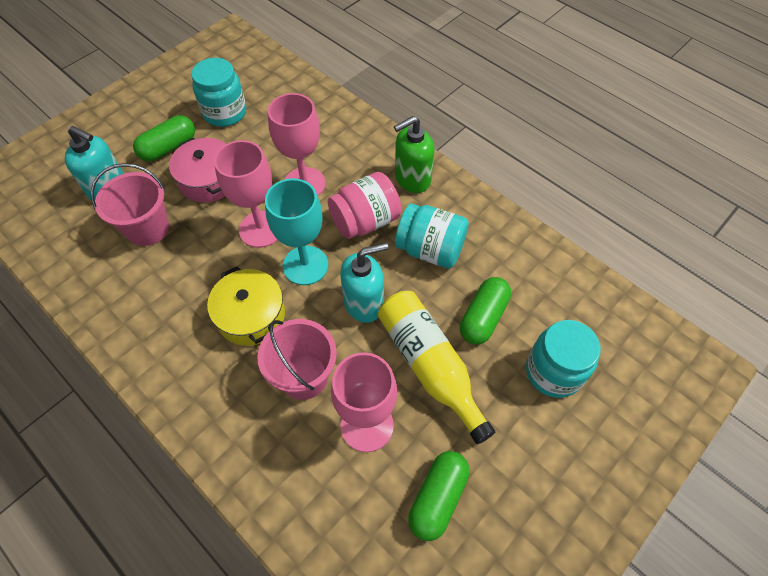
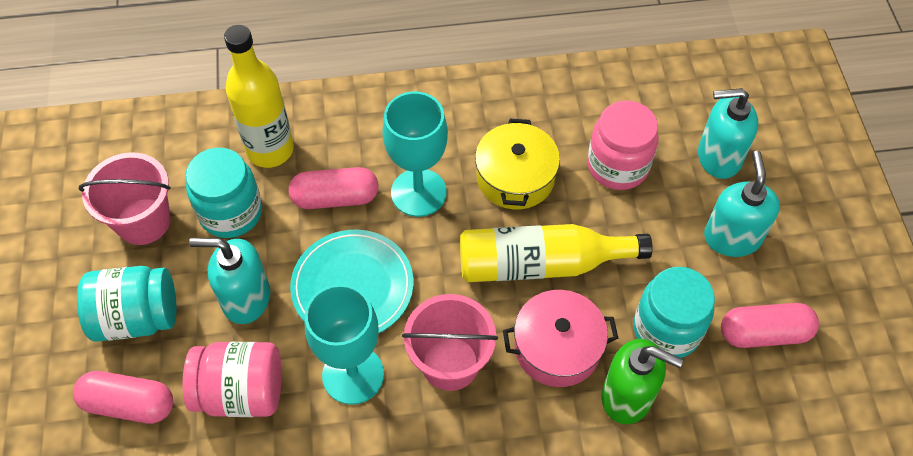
green capsule: [133,115,195,161] [408,451,469,541] [460,277,511,345] = 3 -> none = 0
pink capsule: none = 0 -> [73,371,173,424] [289,167,379,209] [721,303,819,348] = 3
pink goblet: [214,140,277,248] [268,93,326,196] [331,352,397,452] = 3 -> none = 0
pink jar: [328,172,401,239] = 1 -> [183,342,282,417] [587,100,658,190] = 2
turquoise goblet: [265,178,328,285] = 1 -> [305,284,384,405] [382,91,448,217] = 2
turquoise plate: none = 0 -> [290,230,413,334] = 1
turquoise soap dispenser: [65,126,124,200] [340,243,388,323] = 2 -> [189,238,270,324] [698,88,758,179] [704,151,780,257] = 3
yellow bottle: [378,291,495,444] = 1 -> [224,25,294,168] [460,224,653,282] = 2

